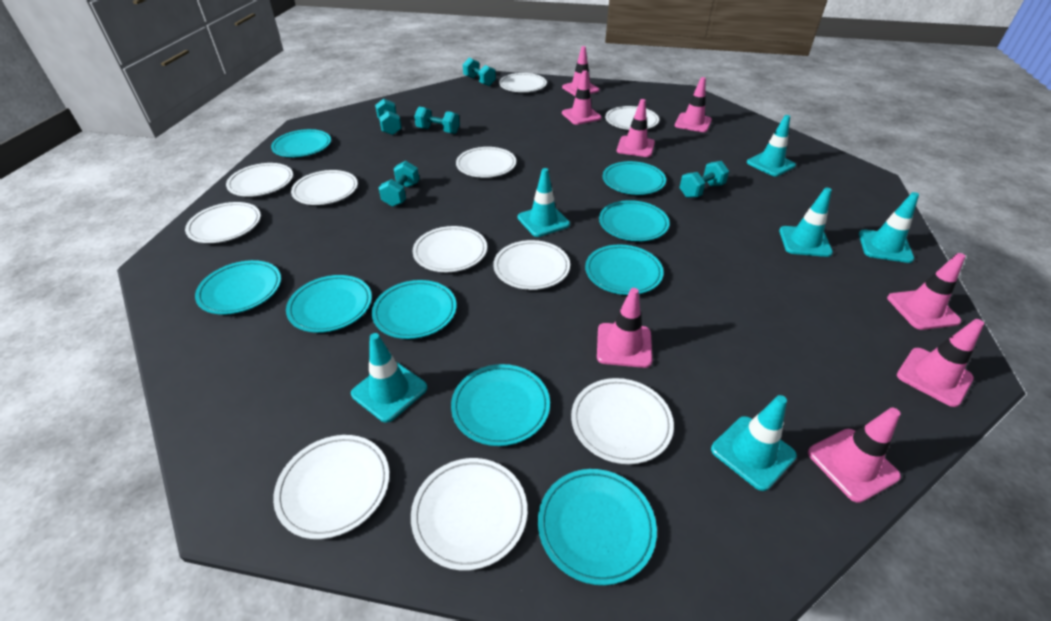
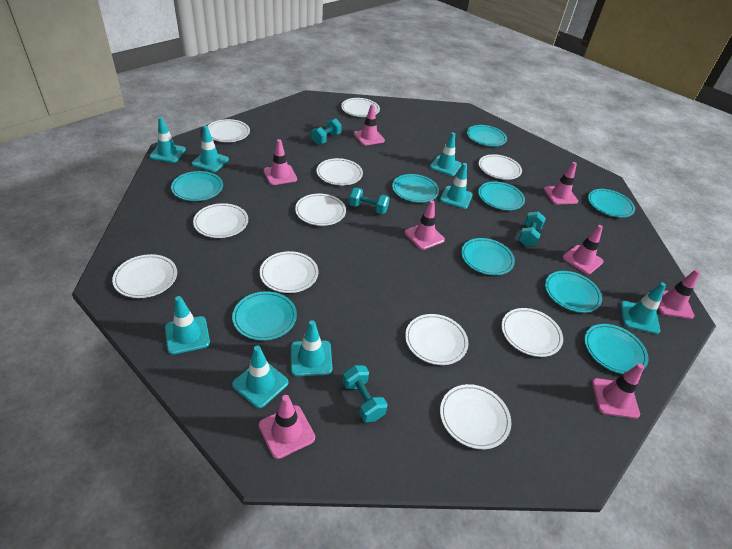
turquoise dumbbell: [375,99,402,135] [379,161,419,207] [414,107,460,134] [463,58,496,86] [679,161,729,198] = 5 -> [311,118,342,145] [342,365,388,422] [349,187,389,214] [518,211,546,246] = 4
turquoise traffic cone: [351,333,427,423] [518,168,570,237] [711,395,797,491] [747,115,796,176] [779,188,833,257] [859,192,919,263] = 6 -> [149,117,186,163] [165,296,210,355] [192,126,229,172] [232,346,288,408] [291,320,333,376] [430,132,462,176] [440,163,473,209] [620,282,666,334] = 8

